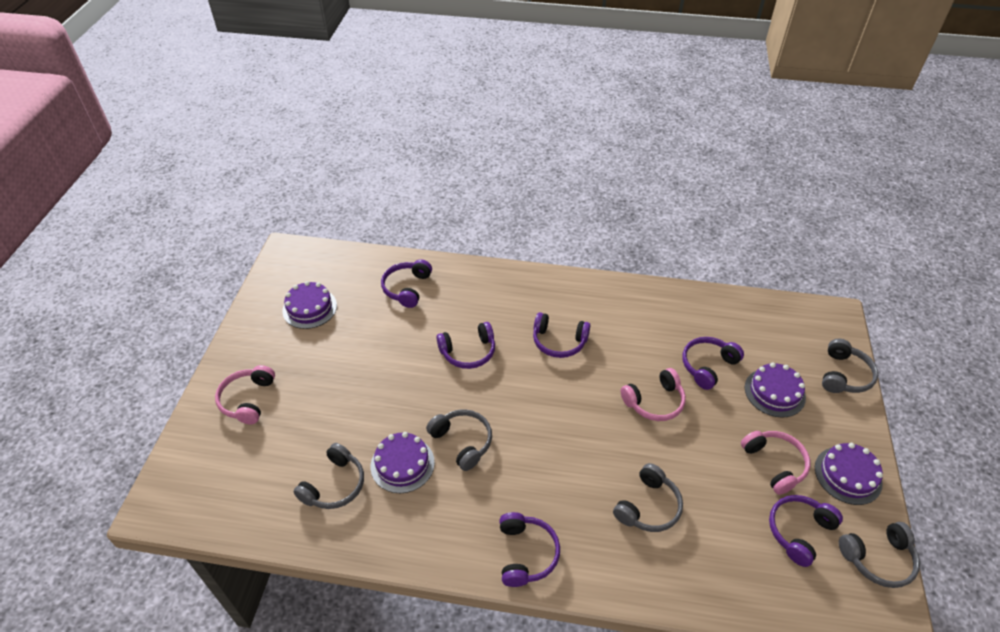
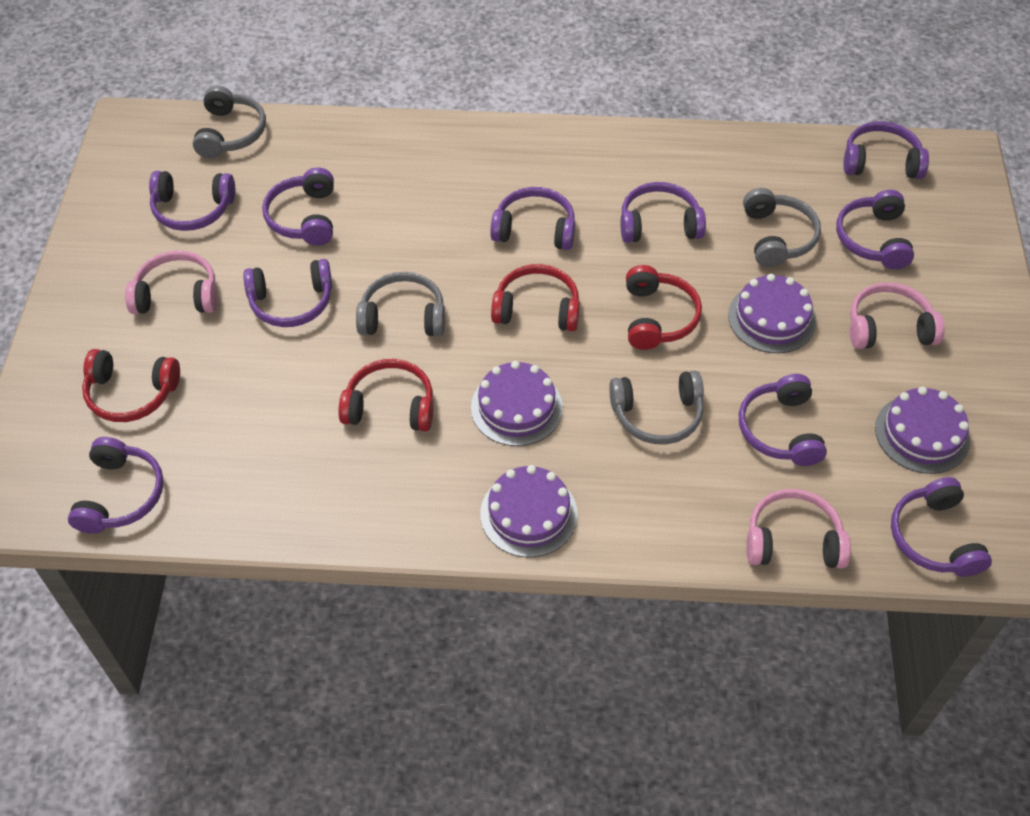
grey headphones: [293,443,364,509] [426,409,492,471] [613,463,683,532] [822,339,878,393] [839,522,920,588] = 5 -> [193,86,266,158] [356,272,445,336] [609,371,704,444] [743,188,821,267] = 4
purple headphones: [381,259,432,308] [436,322,495,369] [499,512,560,587] [533,312,590,358] [682,337,744,390] [769,495,843,567] = 6 -> [68,437,164,534] [149,171,235,231] [243,259,332,327] [262,167,334,246] [490,187,575,250] [621,182,706,243] [739,374,827,466] [836,190,914,269] [844,121,929,179] [891,477,992,577] = 10
red headphones: none = 0 -> [82,349,180,422] [338,359,434,432] [491,264,580,332] [626,265,702,350] = 4

